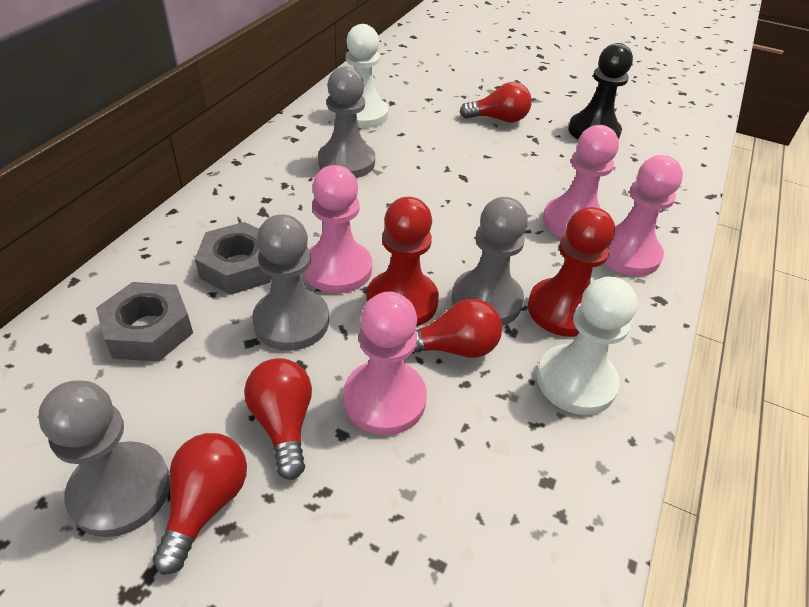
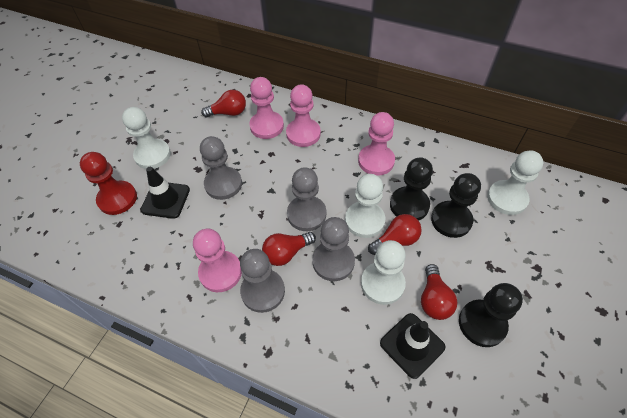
black pawn: [568,43,633,140] = 1 -> [390,157,433,221] [431,173,481,238] [459,283,523,347] = 3
black traffic cone: none = 0 -> [141,167,190,219] [380,313,446,379] = 2
grey nut: [96,282,193,362] [195,222,272,295] = 2 -> none = 0
red pawn: [367,197,439,326] [528,207,615,337] = 2 -> [80,152,137,215] = 1
white pawn: [346,24,388,128] [537,276,637,415] = 2 -> [122,107,171,169] [345,174,385,238] [361,240,406,305] [487,150,543,215] = 4

